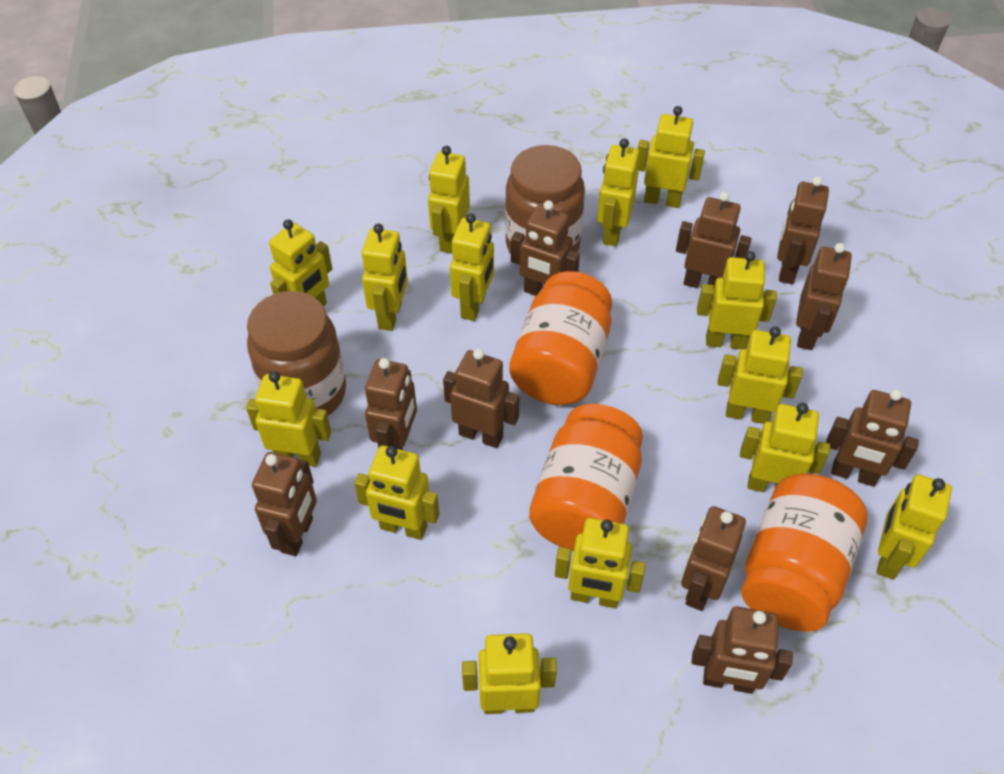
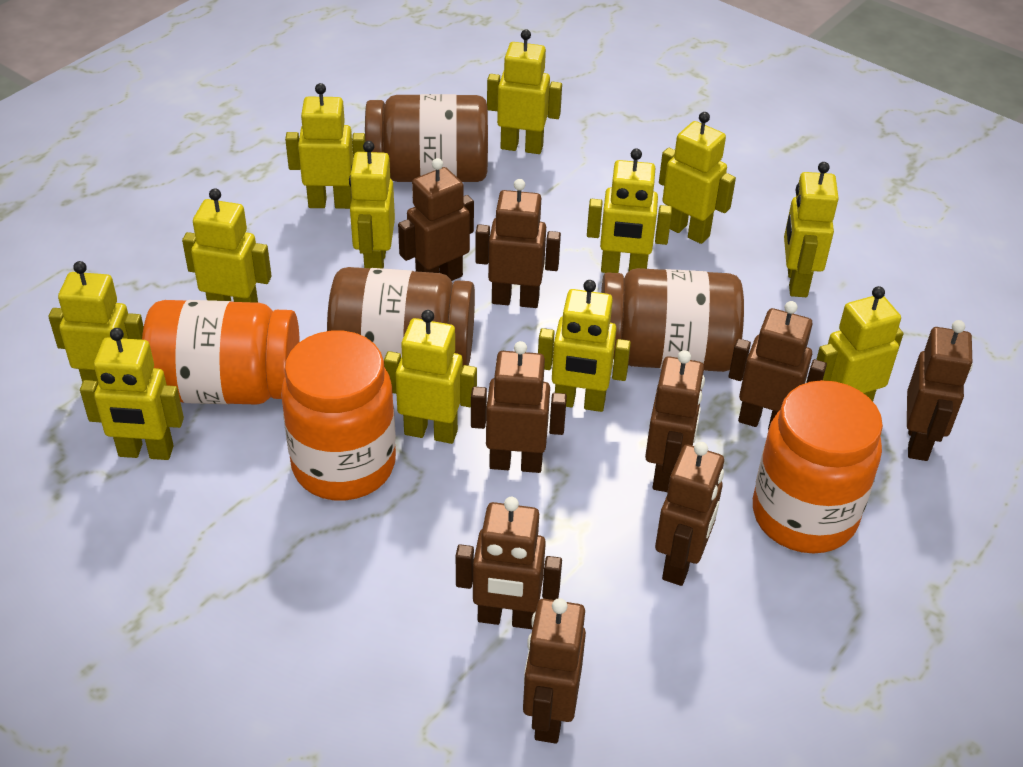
brown jar: [247,291,346,416] [505,145,585,254] = 2 -> [327,267,475,365] [365,94,488,182] [601,268,744,372] = 3
brown robot: [252,452,317,556] [365,358,417,450] [443,349,520,448] [511,200,580,296] [676,192,751,288] [681,506,746,611] [692,606,793,694] [777,176,829,284] [796,243,852,350] [826,389,919,487] = 10 -> [398,158,474,281] [456,497,562,629] [471,341,567,473] [475,179,561,308] [523,598,586,744] [645,350,705,492] [655,442,724,586] [729,301,827,430] [907,320,973,461] = 9
yellow robot: [246,371,331,467] [269,219,332,306] [354,445,439,540] [362,224,408,331] [428,146,470,253] [450,213,494,321] [462,633,557,714] [555,518,646,608] [597,138,639,246] [637,106,705,208] [697,251,777,349] [717,326,803,424] [740,403,830,492] [877,475,952,580] = 14 -> [49,261,144,382] [80,328,184,460] [182,188,272,303] [285,83,366,209] [349,141,395,269] [384,310,477,444] [487,29,562,154] [538,280,631,412] [587,148,672,273] [659,112,736,244] [784,162,839,297] [816,286,904,401] = 12

